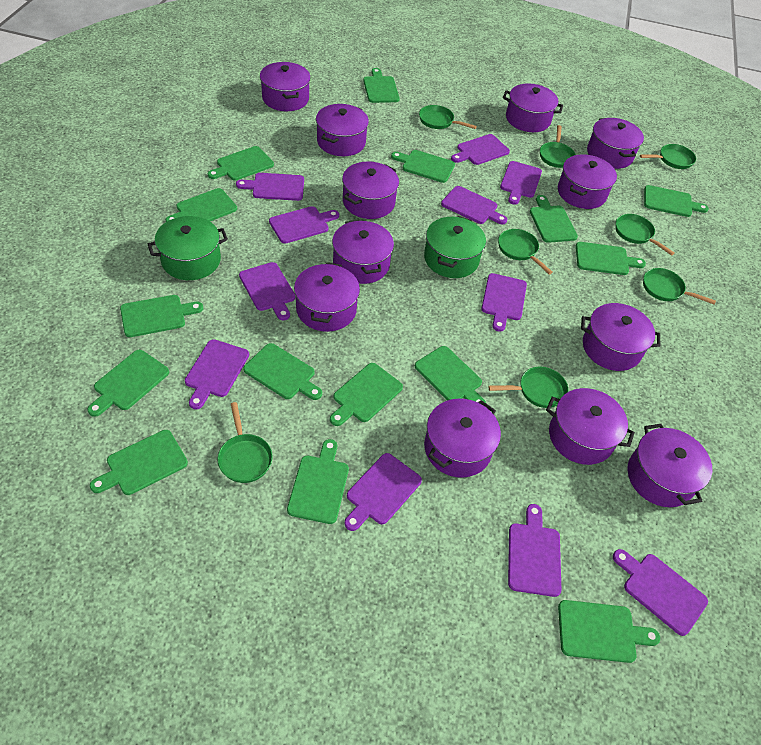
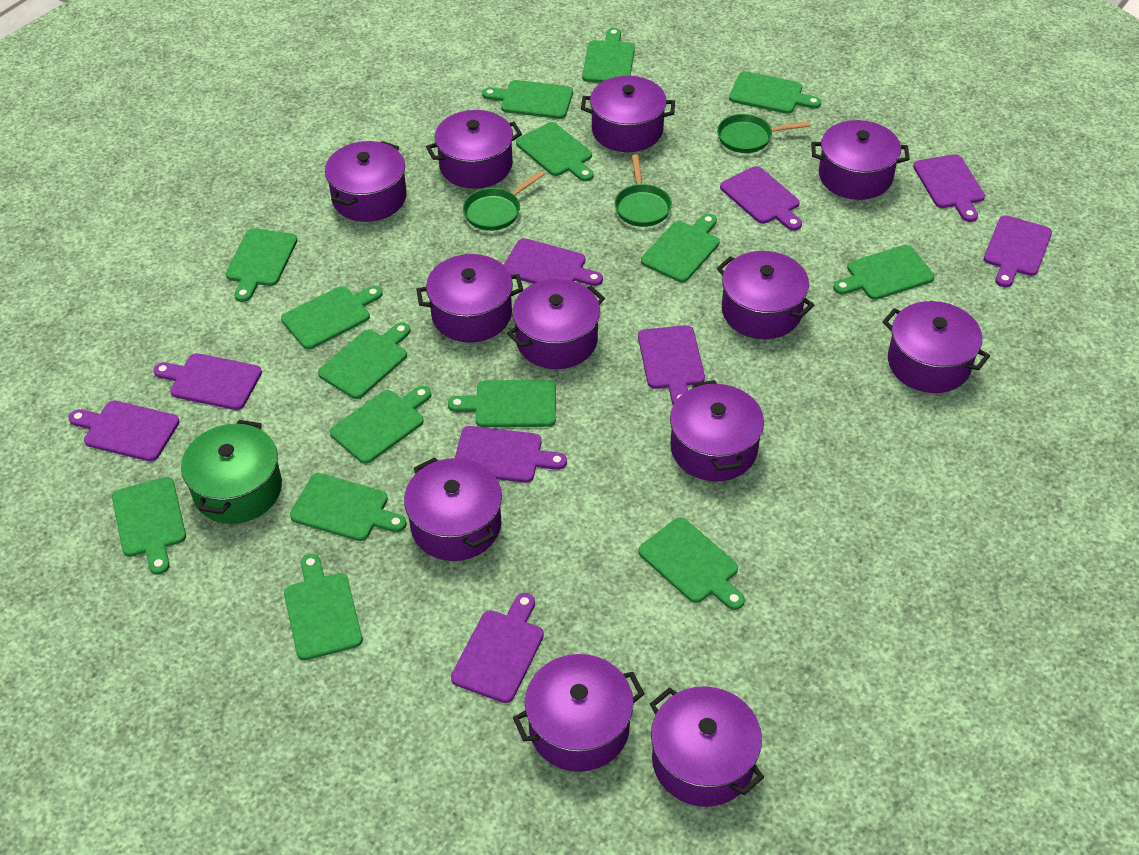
green pan: [217,402,272,483] [419,105,477,129] [488,367,568,408] [498,229,553,274] [540,125,576,168] [615,214,674,255] [640,144,696,169] [643,268,716,304] = 8 -> [463,171,544,231] [614,155,672,227] [717,114,810,153] = 3
green pot: [148,216,228,280] [424,216,486,278] = 2 -> [181,420,282,524] = 1
purple cutting board: [185,339,249,409] [236,173,304,201] [239,262,295,321] [269,206,339,243] [344,453,422,531] [441,186,507,224] [451,134,510,165] [481,273,527,332] [500,161,542,205] [508,504,562,597] [613,549,708,636] = 11 -> [69,401,179,462] [153,353,262,410] [451,593,544,703] [455,426,567,483] [504,238,603,286] [638,325,705,405] [720,166,802,231] [913,154,985,222] [984,215,1052,287] = 9

